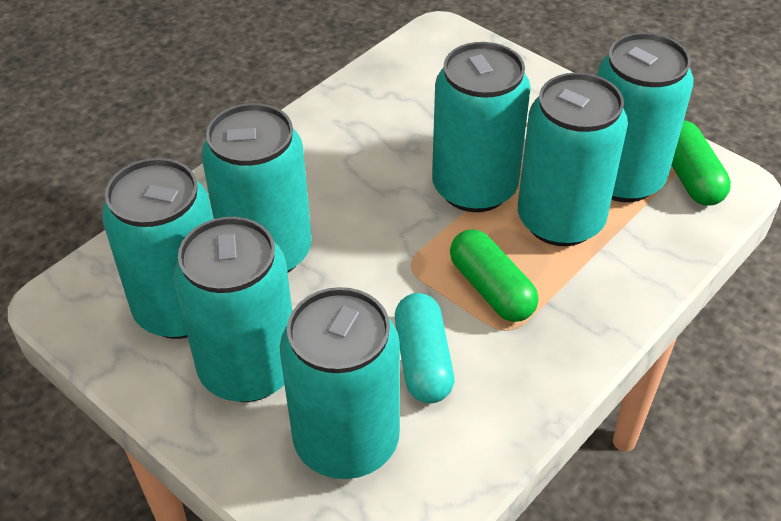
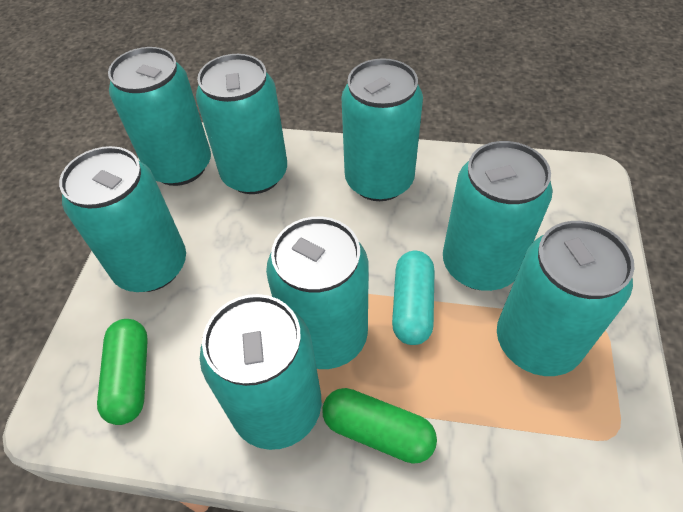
turquoise can: [102,158,213,339] [173,217,292,402] [201,103,312,273] [280,287,400,479] [432,42,531,212] [518,73,628,246] [597,33,693,202] = 7 -> [59,146,186,292] [108,47,211,186] [196,54,287,194] [200,294,322,450] [266,217,369,369] [341,58,423,201] [443,141,553,291] [497,221,634,376] = 8

